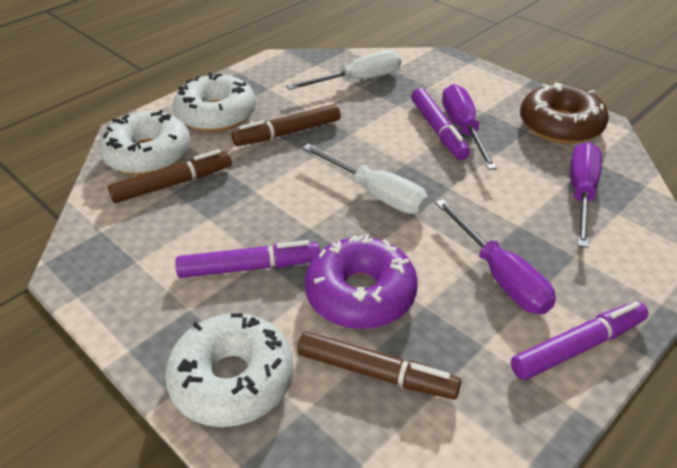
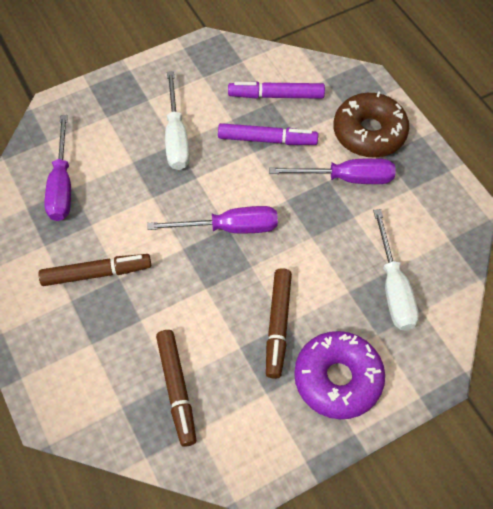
purple marker: [175,240,320,278] [411,88,470,160] [511,301,649,380] = 3 -> [218,123,318,145] [228,82,325,99] = 2
white donut: [99,110,191,175] [165,313,294,427] [173,72,256,132] = 3 -> none = 0

